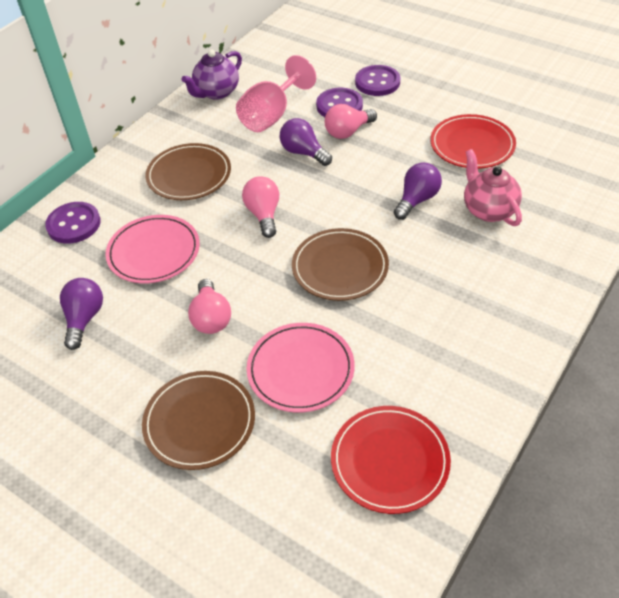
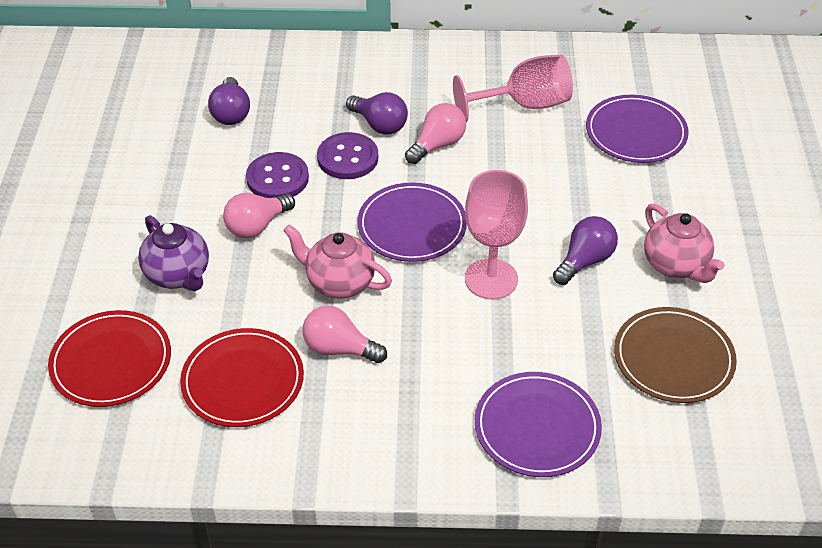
brown plate: [142,371,255,470] [145,143,231,200] [292,228,389,301] = 3 -> [614,307,737,403] = 1
pink goblet: [236,55,316,132] = 1 -> [453,55,573,122] [465,170,528,299] = 2
pink plate: [105,215,200,283] [247,323,355,413] = 2 -> none = 0
pink teapot: [464,149,522,226] = 1 -> [283,224,392,299] [644,204,724,283] = 2
purple button: [45,202,101,244] [316,88,363,117] [355,65,400,96] = 3 -> [246,152,309,198] [317,132,378,179] = 2
purple plate: none = 0 -> [357,182,467,262] [475,372,602,477] [586,95,689,163] = 3

